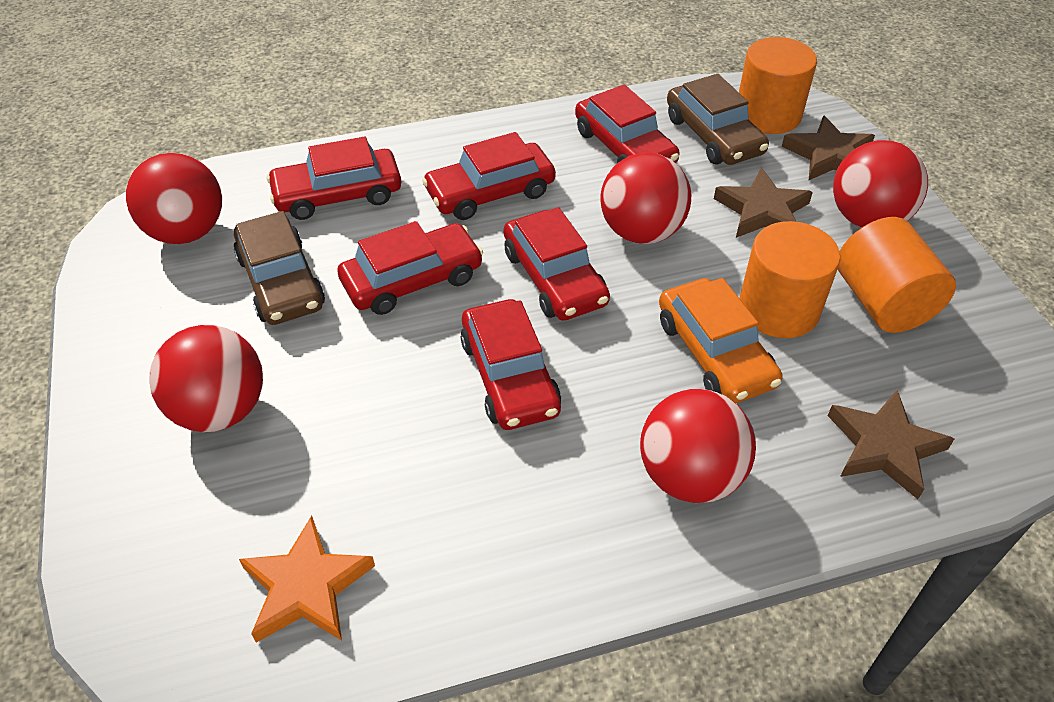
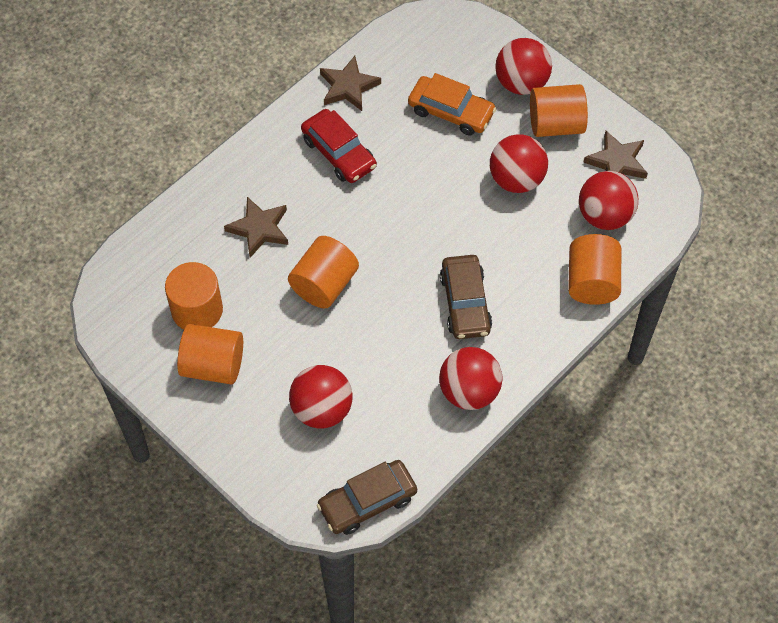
orange cylinder: [739,37,817,134] [739,221,840,338] [838,217,956,333] = 3 -> [165,262,223,329] [177,324,243,384] [288,236,359,309] [530,84,588,137] [568,234,621,305] = 5
orange star: [239,516,375,643] = 1 -> none = 0
red car: [266,136,401,220] [337,221,483,315] [422,132,556,220] [461,299,561,430] [504,207,610,321] [575,85,680,163] = 6 -> [301,109,377,183] = 1

